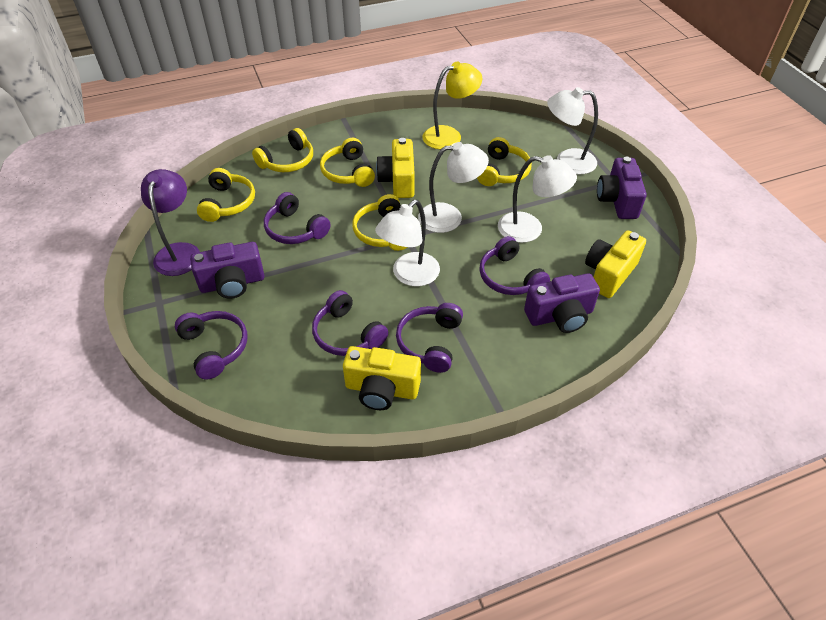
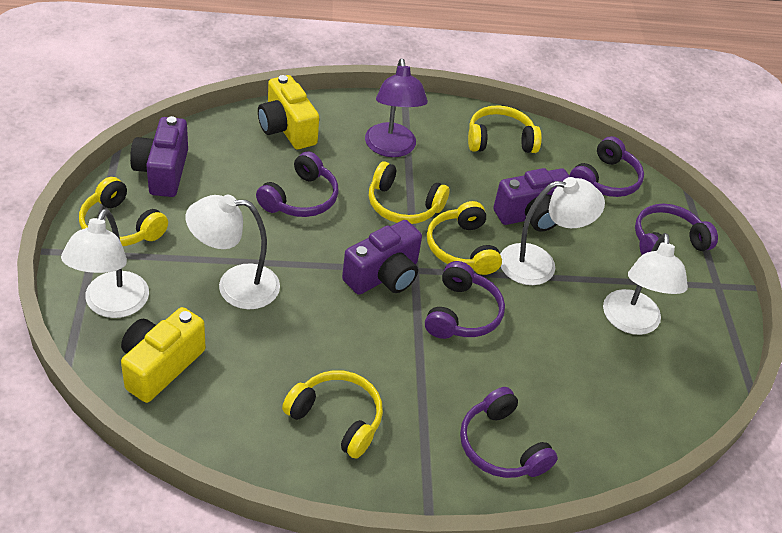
yellow camera: [343,346,421,410] [376,138,415,198] [585,230,646,298] = 3 -> [121,307,206,403] [258,75,319,149] = 2
yellow lamp: [422,61,482,150] = 1 -> none = 0

